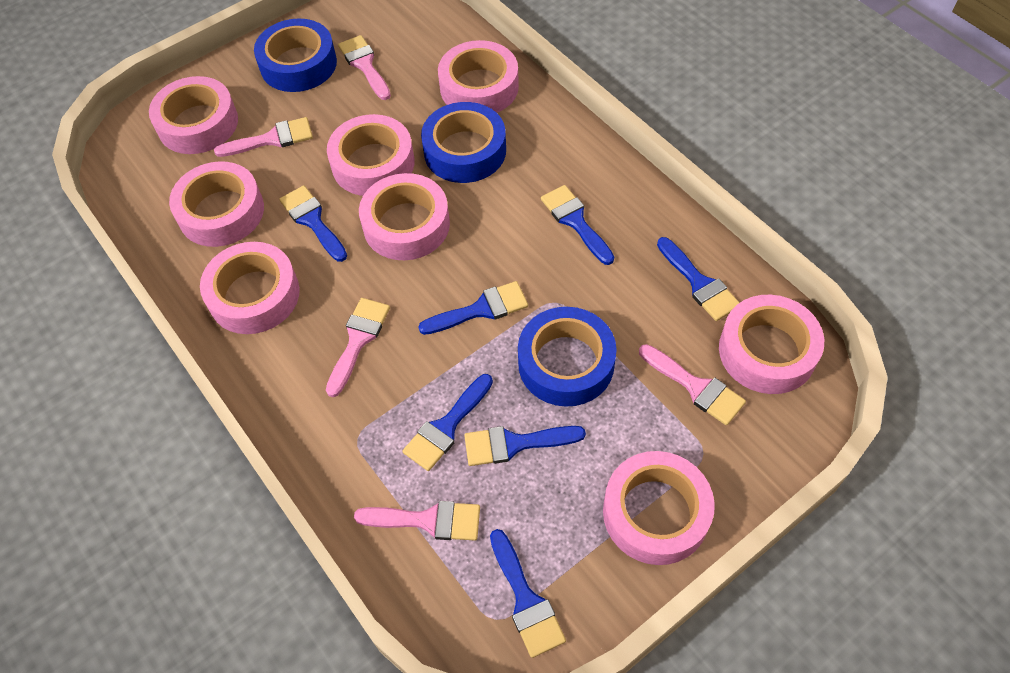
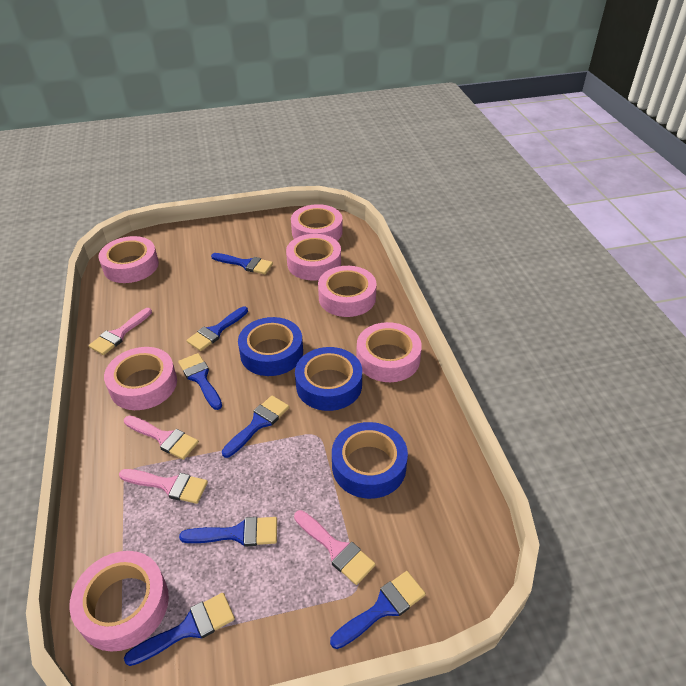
pink brush: [214,117,313,157] [326,298,390,397] [338,35,391,100] [354,501,480,540] [639,344,746,425] = 5 -> [89,308,152,355] [119,469,208,504] [124,416,199,460] [294,510,376,585] = 4
pink tape: [149,76,238,154] [169,161,264,247] [200,242,300,334] [327,114,414,196] [359,173,450,260] [438,40,519,113] [603,451,715,565] [719,295,824,394] = 8 -> [69,551,169,652] [99,236,159,283] [104,347,177,410] [286,234,341,281] [291,204,343,241] [318,266,377,317] [357,322,422,382] = 7

